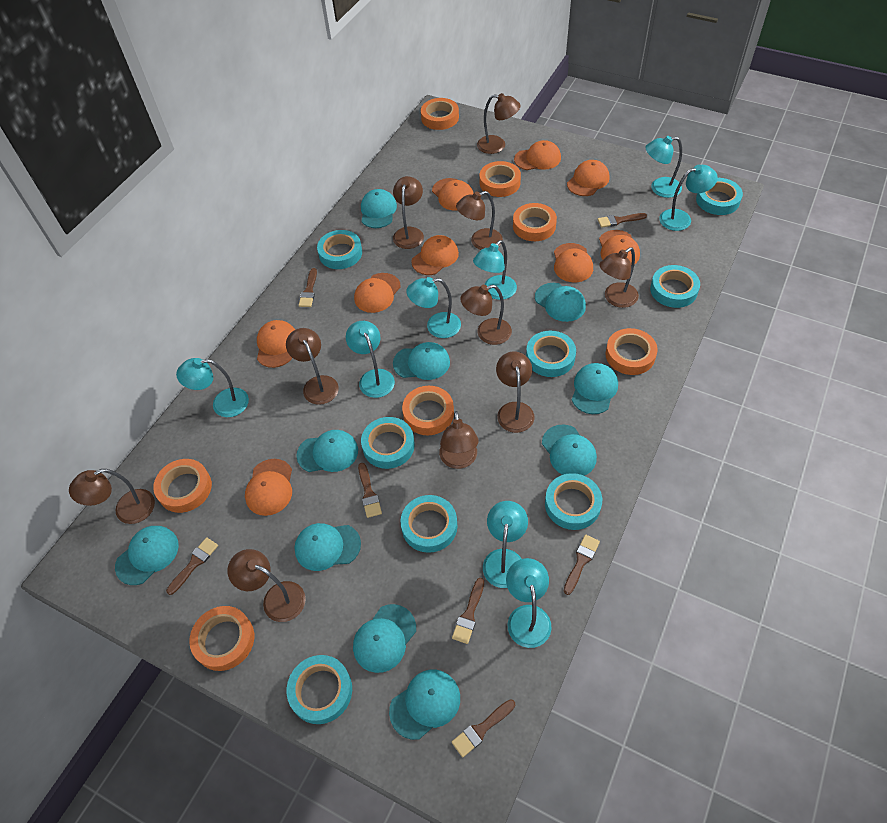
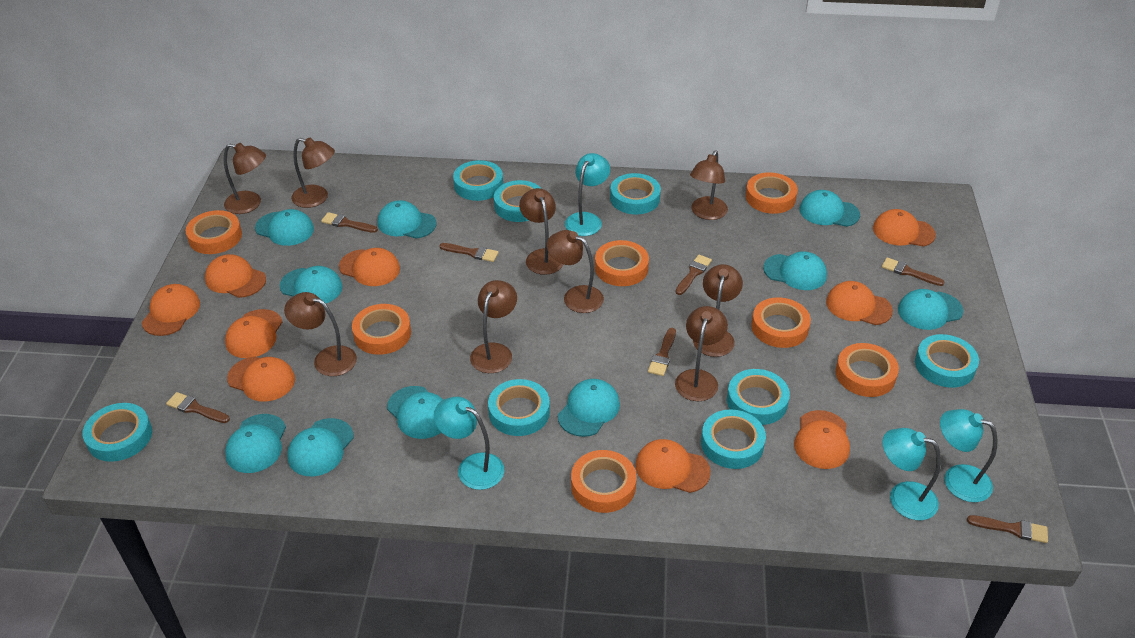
brown lamp: [69,469,155,524] [227,549,306,622] [286,328,339,405] [393,176,424,249] [439,411,479,469] [456,191,503,250] [460,285,512,345] [477,93,521,154] [496,352,535,433] [599,247,639,308] = 10 -> [224,143,266,214] [284,292,357,376] [291,137,335,208] [470,280,517,373] [519,188,564,275] [547,230,604,313] [675,306,728,401] [690,150,728,220] [693,264,743,357] = 9
turquoise lamp: [176,358,249,417] [346,321,395,398] [406,277,461,338] [473,240,517,300] [483,501,528,588] [506,558,552,648] [646,136,682,198] [659,165,718,231] = 8 -> [434,397,504,490] [565,153,610,236] [882,428,941,520] [940,409,997,502] = 4

